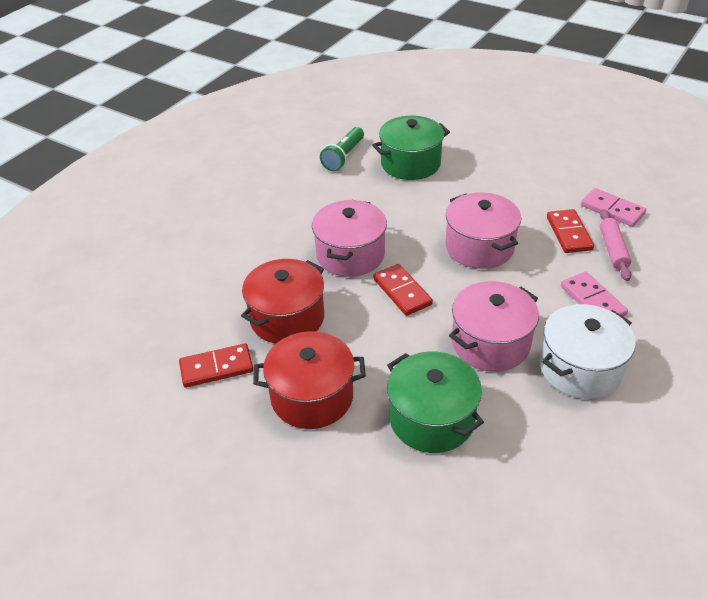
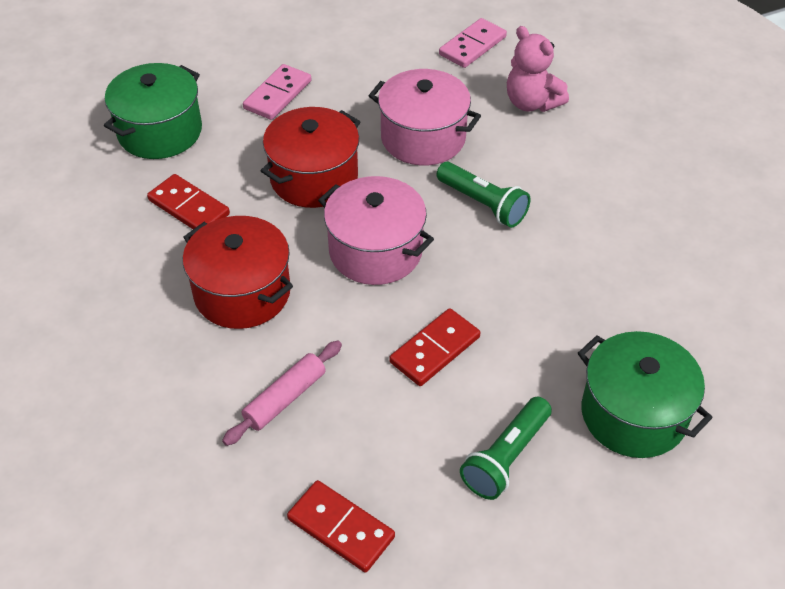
green flashlight: [320,127,364,171] = 1 -> [437,162,531,228] [460,397,552,500] = 2
pink pot: [312,200,387,277] [446,192,521,269] [449,281,539,372] = 3 -> [318,176,434,285] [369,69,481,166] = 2
pink teddy bear: none = 0 -> [507,26,569,112] = 1
white pot: [540,304,636,399] = 1 -> none = 0

